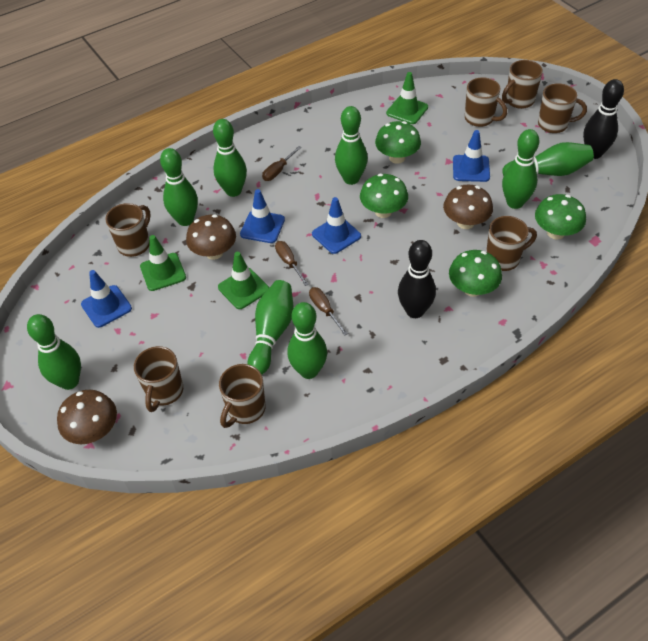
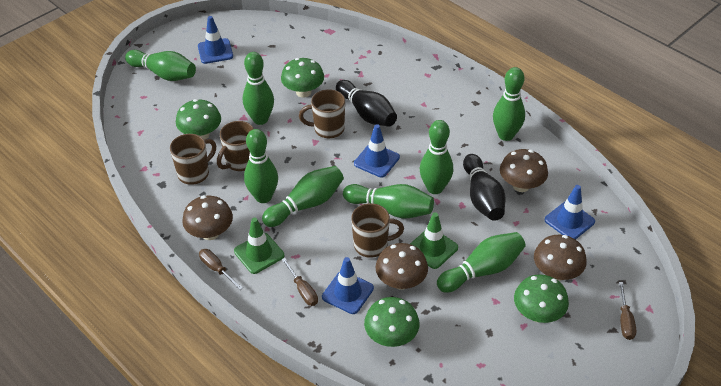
brown mug: [105,203,151,257] [134,346,183,412] [219,364,265,428] [465,77,507,127] [486,216,537,271] [502,60,543,109] [538,83,587,133] = 7 -> [170,134,216,185] [217,121,254,171] [299,89,345,138] [351,203,404,258] = 4
brown mushroom: [57,390,117,444] [186,214,236,260] [443,184,493,229] = 3 -> [182,195,233,240] [375,243,428,290] [500,149,548,192] [534,235,587,281] = 4
green traffic cone: [140,235,186,291] [218,252,269,309] [386,72,428,124] = 3 -> [234,218,284,274] [410,212,458,269] = 2

